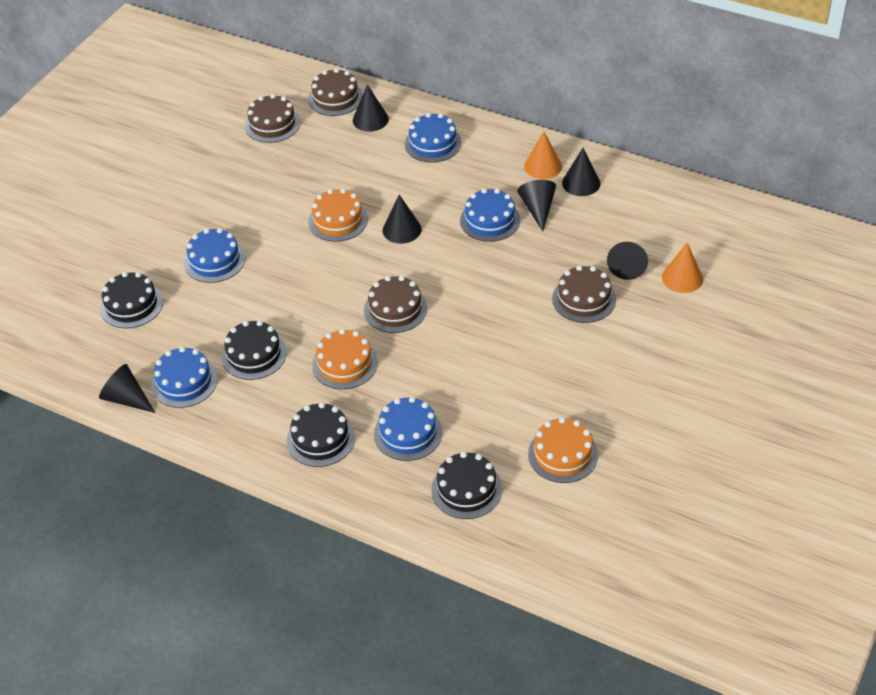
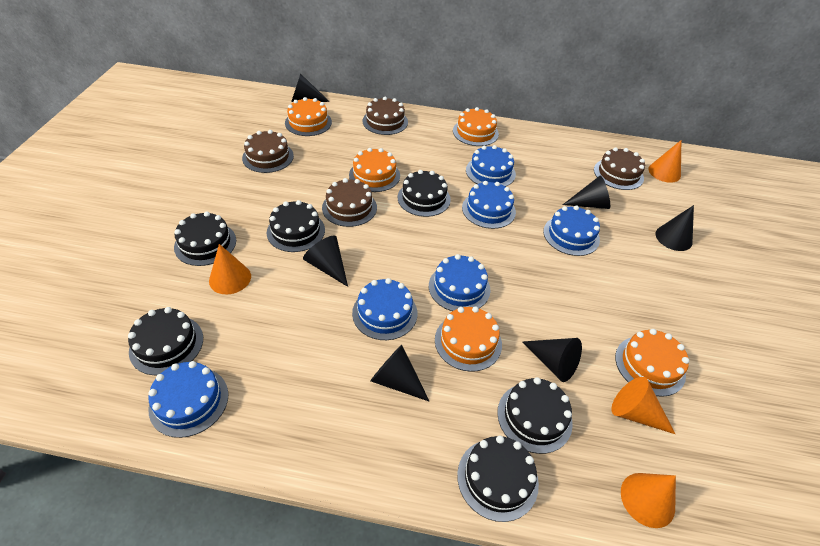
black cake: [100,272,163,328] [222,320,287,380] [287,402,355,467] [431,451,502,519] = 4 -> [128,307,203,375] [174,212,236,266] [267,200,325,252] [398,170,451,217] [457,435,539,522] [497,377,573,454] = 6
blue cake: [151,346,218,408] [184,228,245,283] [374,397,442,461] [405,113,462,163] [460,188,520,242] = 5 -> [148,361,229,438] [352,278,417,340] [429,254,490,311] [462,181,516,229] [466,145,516,187] [543,205,600,256] = 6
orange cake: [308,188,368,242] [312,329,378,389] [528,417,598,483] = 3 -> [285,97,332,136] [349,148,400,192] [435,306,502,372] [453,107,499,146] [615,329,689,397] = 5
orange cone: [524,131,562,179] [662,243,703,293] = 2 -> [209,244,251,294] [611,377,675,434] [621,473,676,528] [648,140,681,183] = 4

